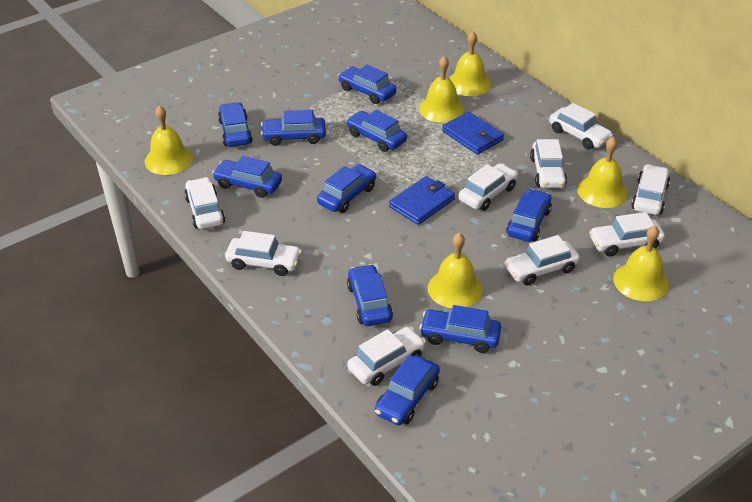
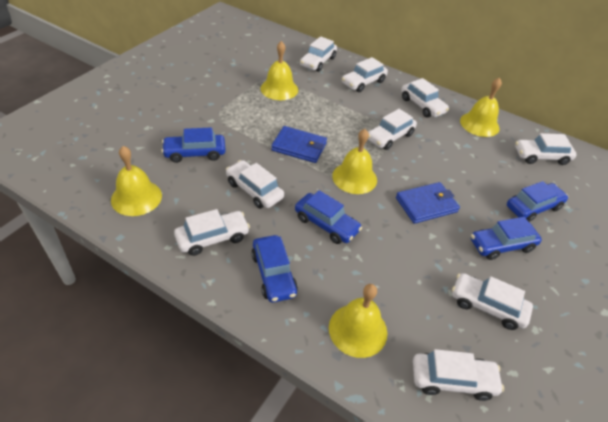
blue car: [212,156,282,198] [218,102,253,147] [261,110,326,146] [317,164,376,213] [338,65,397,104] [346,110,407,152] [347,264,393,326] [375,355,440,425] [419,305,501,353] [506,189,552,242] = 10 -> [162,127,226,163] [251,235,298,303] [295,190,362,244] [471,217,542,260] [507,181,568,222] = 5
yellow bell: [145,105,193,175] [419,56,464,123] [428,233,483,308] [449,31,491,96] [577,137,628,208] [613,226,669,301] = 6 -> [111,146,162,216] [261,41,298,100] [329,284,387,358] [332,129,377,194] [460,77,502,137] = 5

